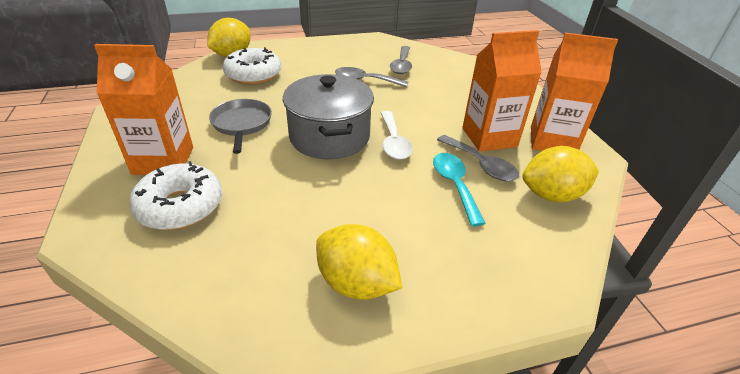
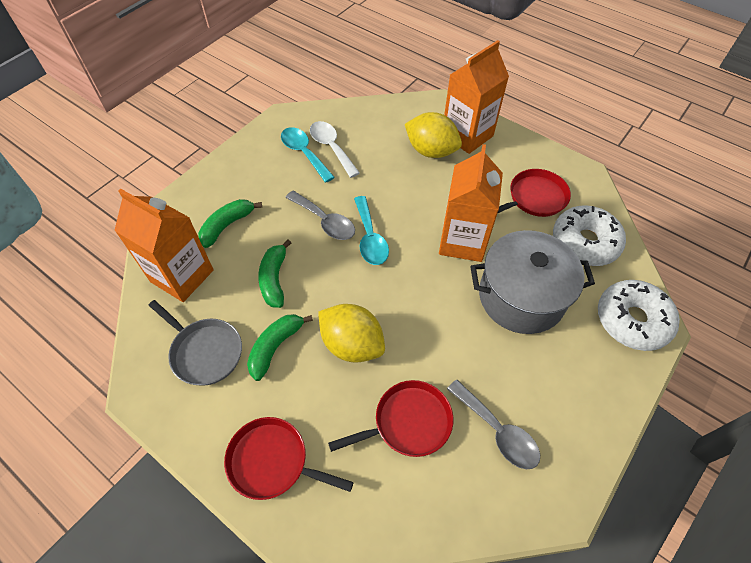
green banana: none = 0 -> [198,199,262,248] [247,314,313,381] [258,240,291,308] = 3
grey spoon: [335,67,408,87] [390,46,412,74] [437,135,519,181] = 3 -> [285,191,355,240] [447,380,540,469] = 2
red pan: none = 0 -> [224,417,354,500] [328,380,453,457] [498,169,571,217] = 3
turquoise spoon: [433,153,486,226] = 1 -> [281,127,335,183] [354,196,389,265] = 2
yellow lemon: [207,18,251,57] [316,224,402,300] [522,146,599,202] = 3 -> [318,304,385,363] [405,112,462,158] = 2

